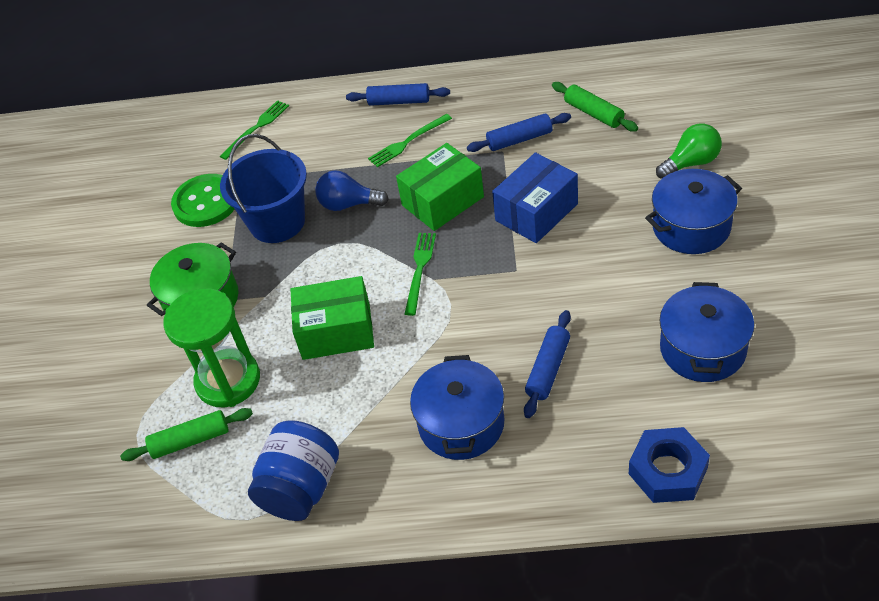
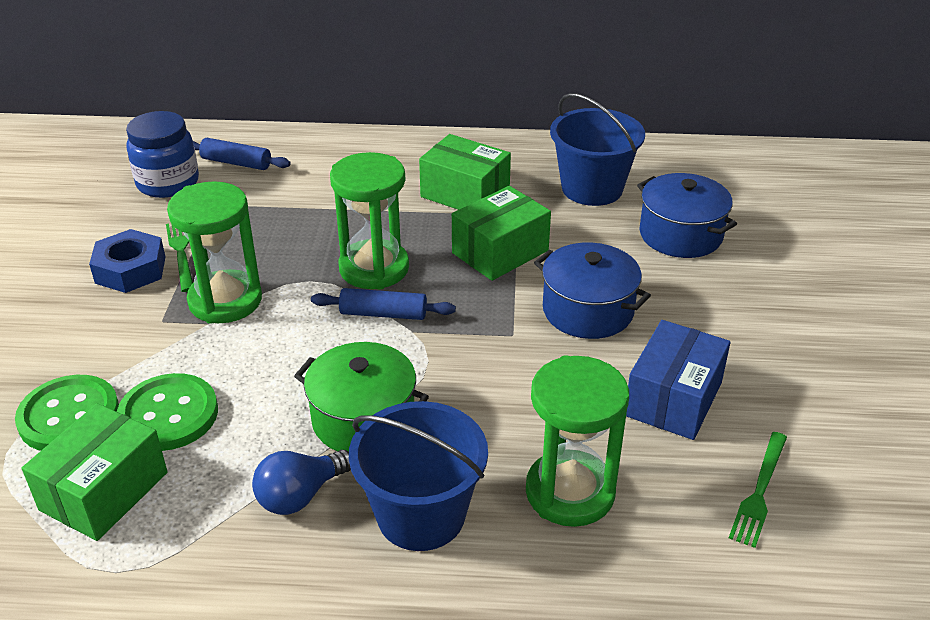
blue bucket: [220,134,307,243] = 1 -> [349,401,488,551] [550,93,645,206] = 2
blue pot: [410,355,504,460] [645,169,742,254] [660,282,754,382] = 3 -> [534,242,651,339] [637,173,737,258] = 2
blue rolling pin: [346,83,450,106] [467,113,571,152] [524,310,571,418] = 3 -> [193,138,291,170] [311,288,456,320] = 2
green box: [291,276,374,360] [396,143,484,231] = 2 -> [22,403,167,541] [419,134,511,210] [452,186,551,281] = 3
green button: [171,174,234,227] = 1 -> [15,375,119,451] [117,373,218,451] = 2
green fork: [220,100,289,160] [368,114,452,167] [405,233,436,316] = 3 -> [166,223,193,292] [729,432,787,548] = 2
green hourglass: [163,288,260,407] = 1 -> [167,181,262,324] [330,152,409,290] [526,355,629,527] = 3
green light bulb: [656,123,722,179] = 1 -> none = 0
green rolling pin: [120,408,253,461] [552,82,638,132] = 2 -> none = 0

